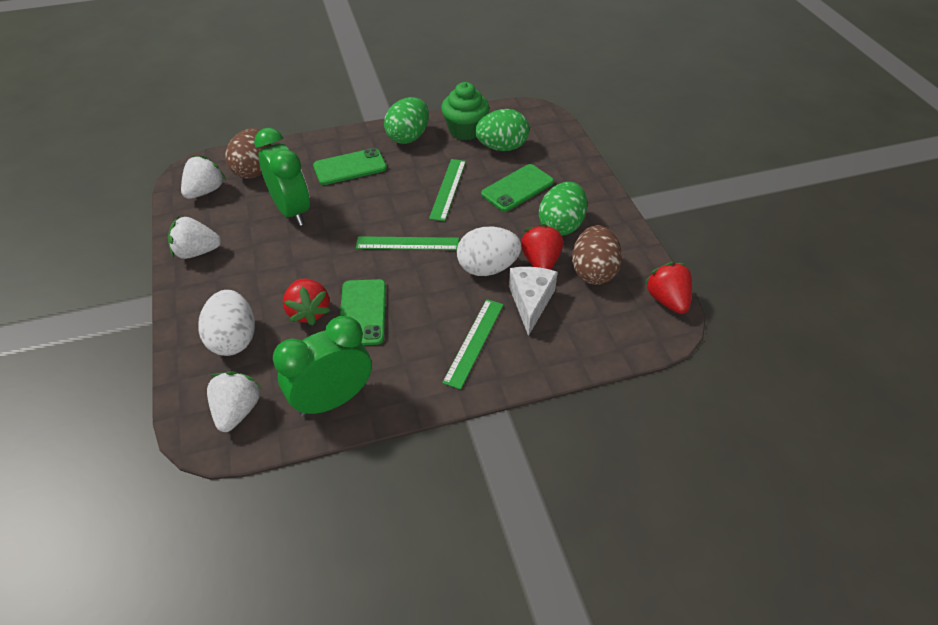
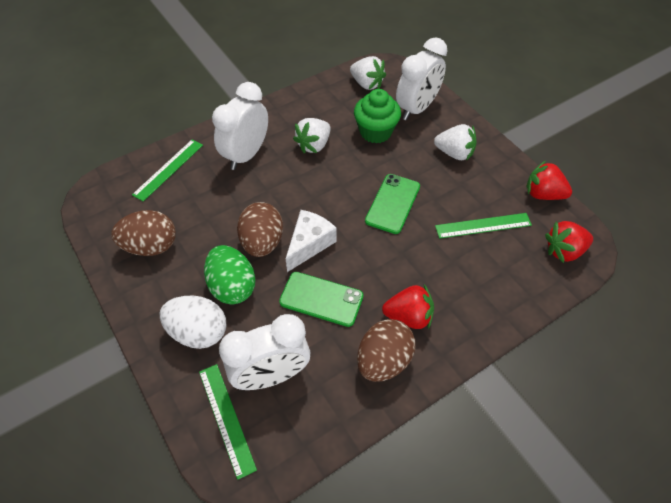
brown egg: [225,128,272,179] [572,225,622,285] = 2 -> [111,210,176,256] [237,202,283,257] [357,319,416,382] = 3
green clock: [254,128,310,226] [273,316,372,417] = 2 -> none = 0
green egg: [384,97,429,144] [475,109,529,151] [539,182,587,235] = 3 -> [204,245,256,305] = 1
green phone: [313,148,387,185] [340,279,386,345] [481,164,554,212] = 3 -> [279,272,363,327] [365,174,420,234] = 2
white clock: none = 0 -> [212,82,268,170] [219,314,310,390] [396,37,448,120] = 3
white egg: [198,290,255,356] [457,227,521,276] = 2 -> [160,296,226,349] = 1

